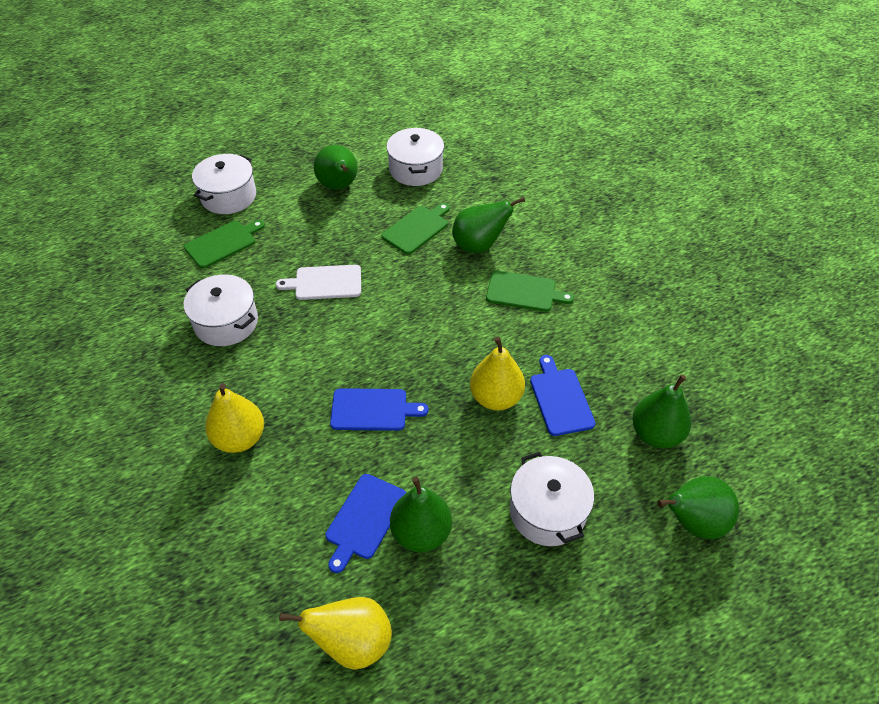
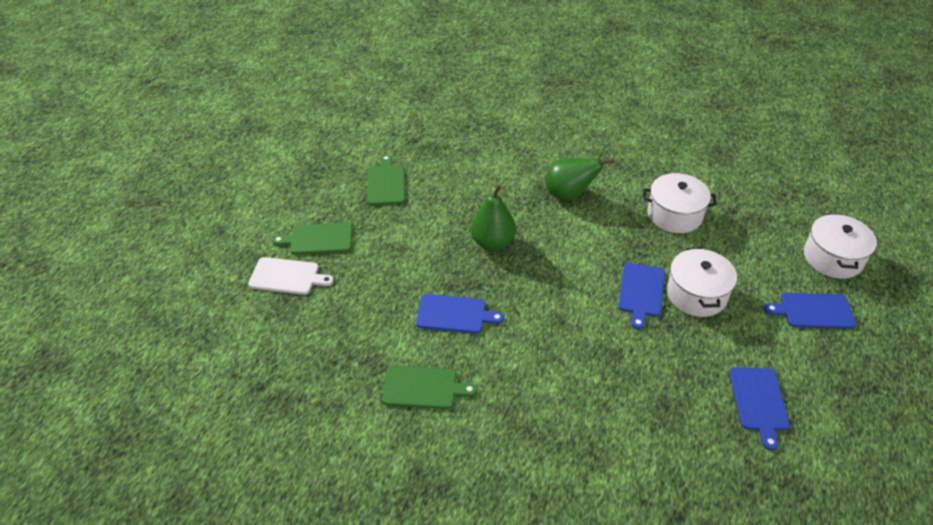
blue cutting board: [325,474,406,573] [330,388,429,431] [530,355,595,436] = 3 -> [416,294,504,334] [618,263,665,329] [729,367,790,451] [764,293,856,329] = 4
green pear: [314,145,358,190] [390,477,452,552] [452,197,525,253] [632,375,691,448] [657,476,739,539] = 5 -> [471,185,516,251] [545,158,615,200] = 2
white pot: [184,274,258,346] [192,154,256,214] [386,128,444,186] [510,452,594,546] = 4 -> [643,173,717,233] [666,248,737,317] [804,213,877,279] = 3
yellow pear: [205,383,264,453] [279,597,392,670] [470,337,525,410] = 3 -> none = 0

